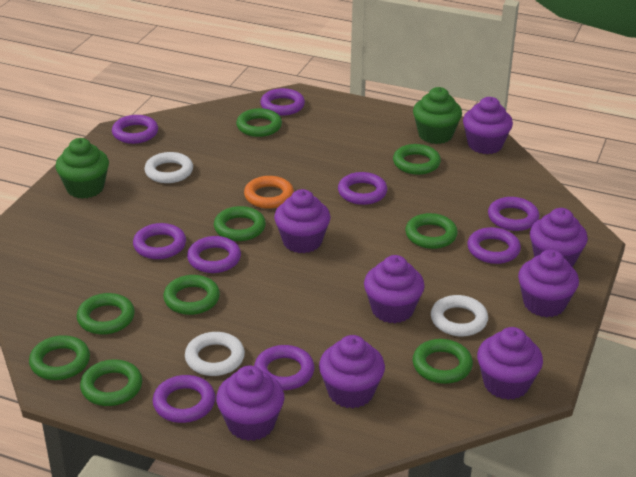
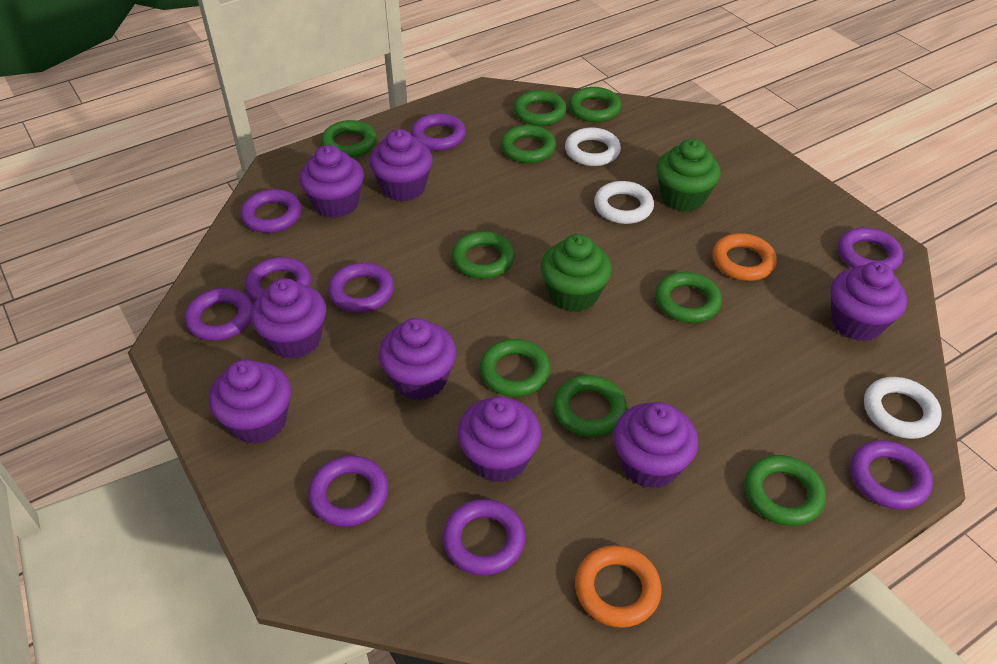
orange ring: [244,176,294,209] = 1 -> [575,545,662,628] [712,233,777,281] = 2

